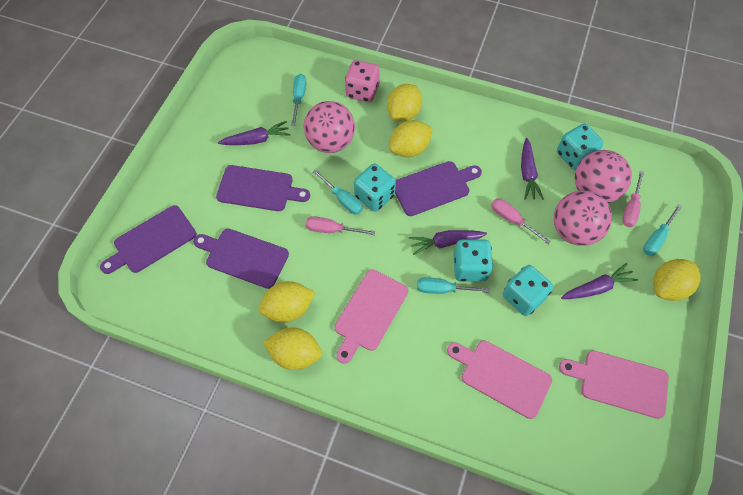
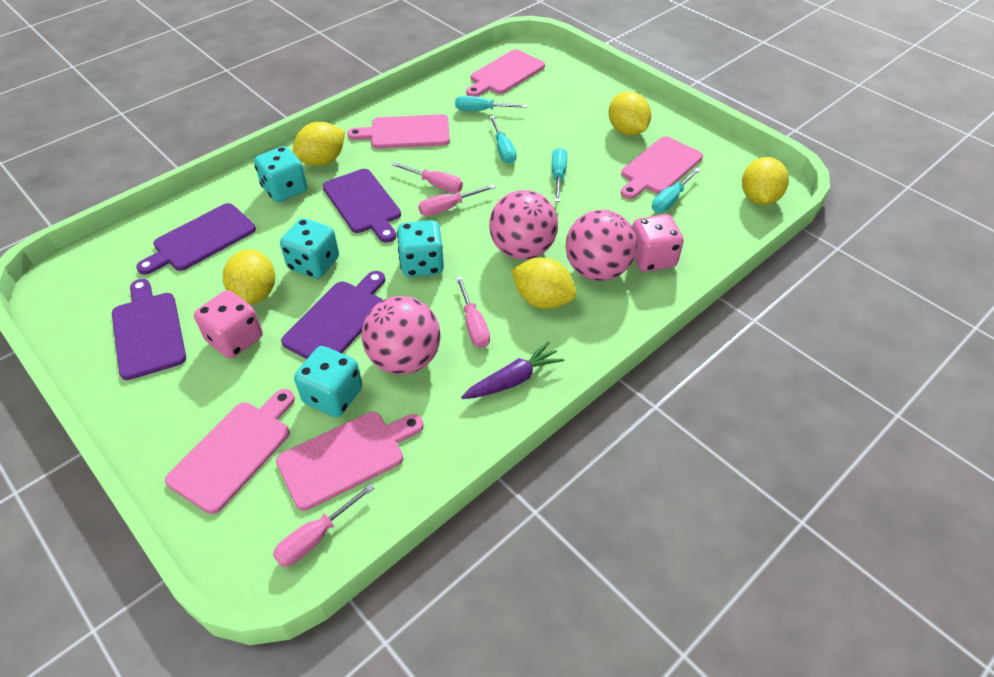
pink cutting board: [334,269,408,364] [447,340,552,419] [559,350,669,419] = 3 -> [165,389,295,514] [276,412,424,511] [347,114,450,149] [466,49,545,97] [621,136,703,199] = 5
pink dice: [345,60,380,102] = 1 -> [194,290,263,359] [632,214,684,272] = 2
pink screwdriver: [306,216,375,235] [491,198,551,244] [622,171,644,227] = 3 -> [273,484,375,567] [392,162,463,193] [418,184,495,216] [456,276,490,348] = 4
purple carrot: [218,121,290,145] [409,230,487,255] [521,138,544,200] [561,263,638,299] = 4 -> [461,341,565,399] = 1

